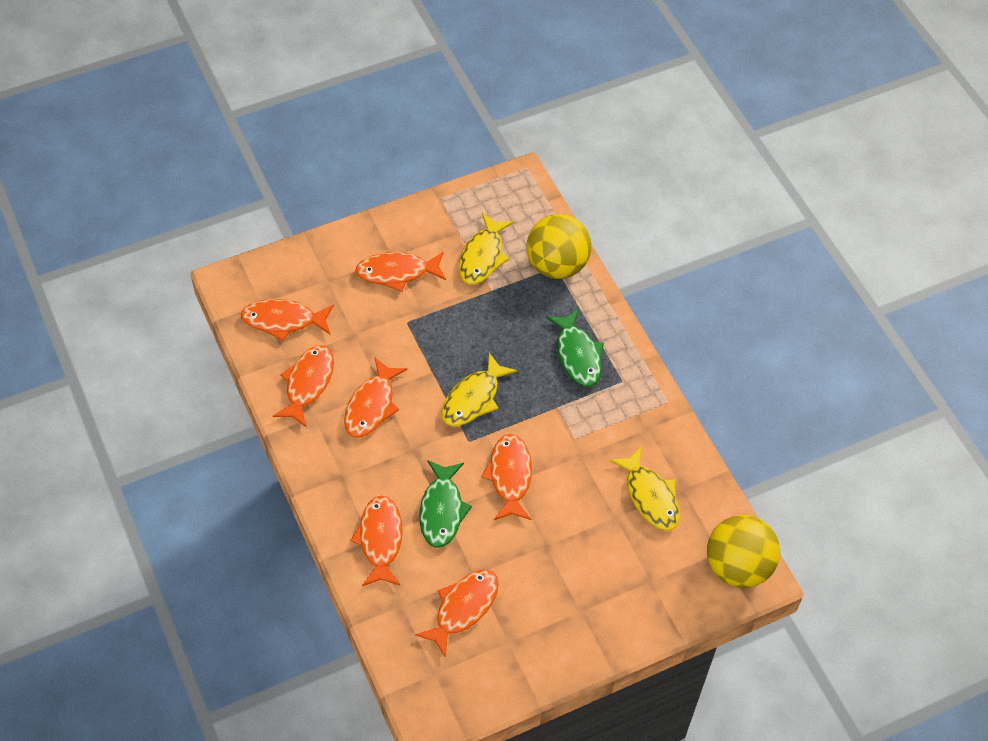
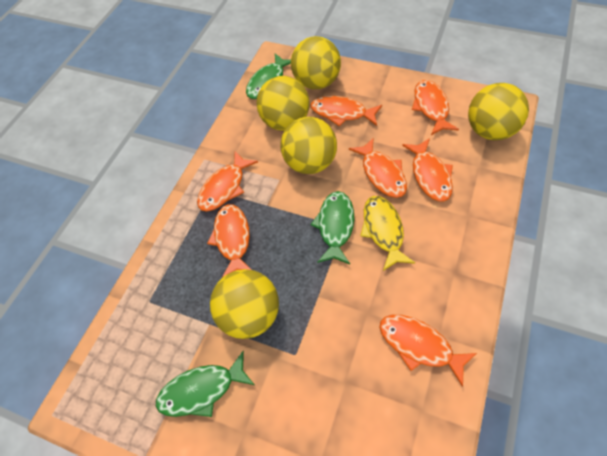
green fish: [419,460,472,548] [546,309,604,387] = 2 -> [156,351,255,417] [246,54,291,99] [310,191,354,264] = 3
yellow ball: [526,214,591,279] [707,515,780,588] = 2 -> [210,269,279,339] [256,76,310,131] [280,117,337,174] [291,36,341,89] [468,83,529,140] = 5
yellow fish: [441,353,517,426] [459,213,514,284] [609,447,680,531] = 3 -> [360,196,415,271] = 1

